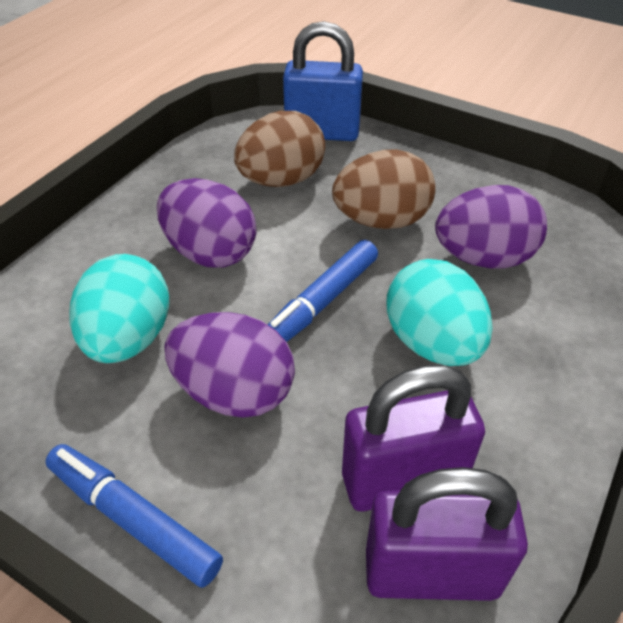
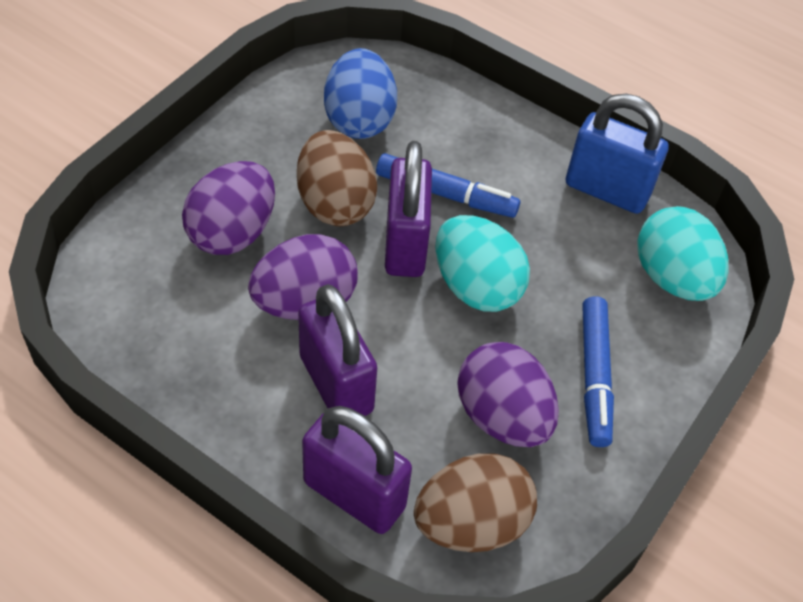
blue egg: none = 0 -> [324,48,397,139] = 1
purple padlock: [342,365,485,512] [366,467,528,601] = 2 -> [298,284,377,416] [302,406,412,534] [385,141,432,277] = 3

